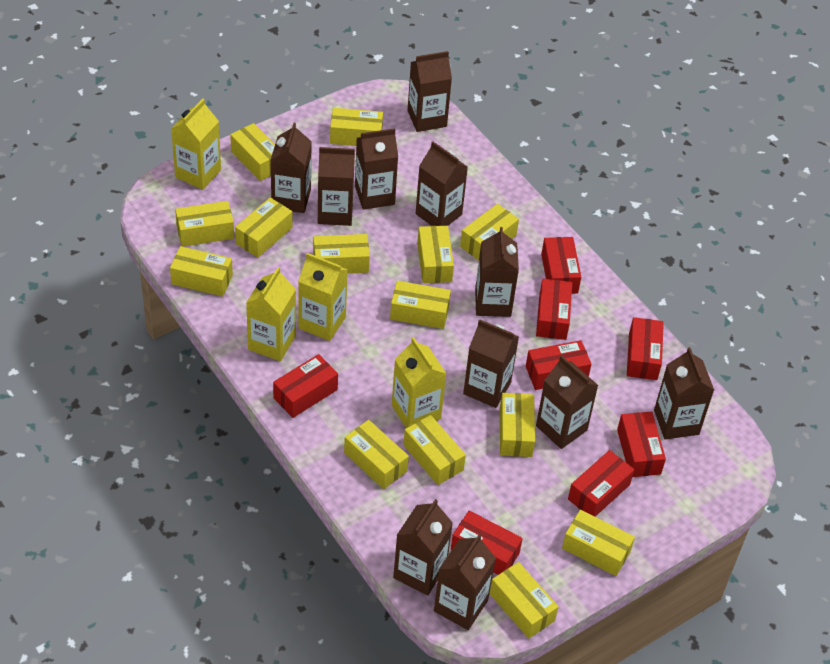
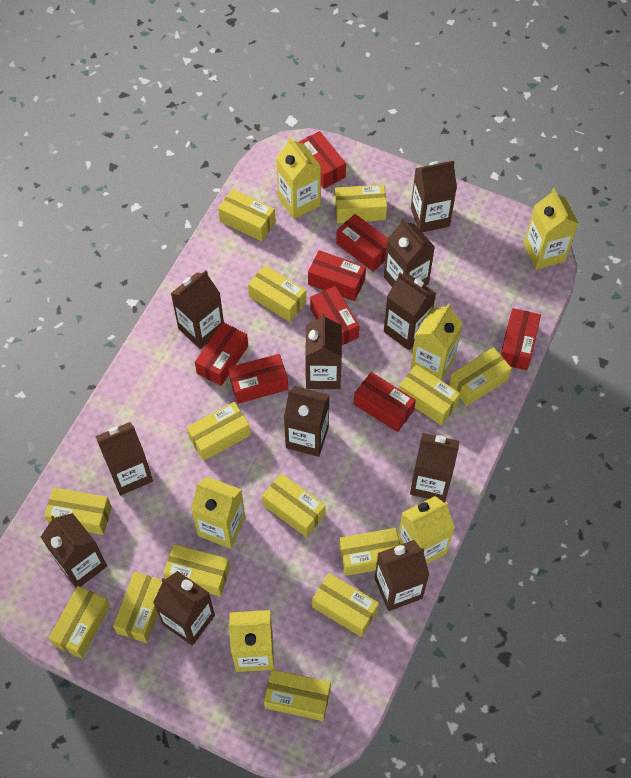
yellow carton: [171,99,221,190] [246,267,296,361] [298,253,348,341] [392,337,447,428] = 4 -> [191,476,245,549] [229,610,274,672] [276,137,321,219] [398,496,455,564] [410,303,463,381] [524,188,579,270] = 6

